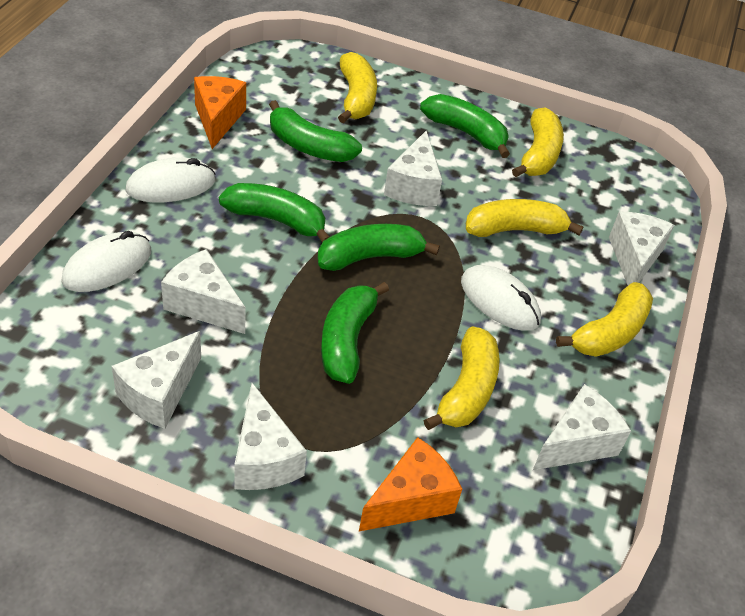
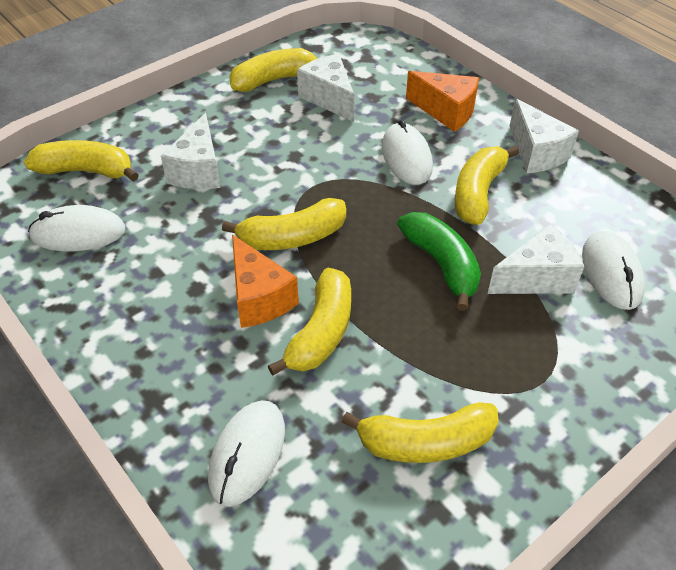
green banana: [219,183,330,242] [269,100,362,162] [318,224,440,271] [321,282,389,384] [420,94,510,158] = 5 -> [397,212,481,311] = 1
white cheese: [112,331,201,429] [161,249,246,334] [235,383,307,490] [384,131,442,206] [533,384,631,470] [609,212,674,285] = 6 -> [161,113,220,189] [297,54,354,122] [488,224,584,294] [510,99,579,173] = 4
white mouse: [61,231,151,292] [126,158,215,203] [461,265,541,331] = 3 -> [28,205,126,251] [208,400,285,507] [382,120,433,185] [582,231,645,310] = 4
yellow banana: [338,52,377,123] [424,326,500,430] [466,199,584,237] [512,107,564,177] [556,282,653,357] = 5 -> [24,140,139,182] [222,198,346,250] [229,48,317,92] [268,268,351,376] [341,402,499,463] [455,146,519,225] = 6

